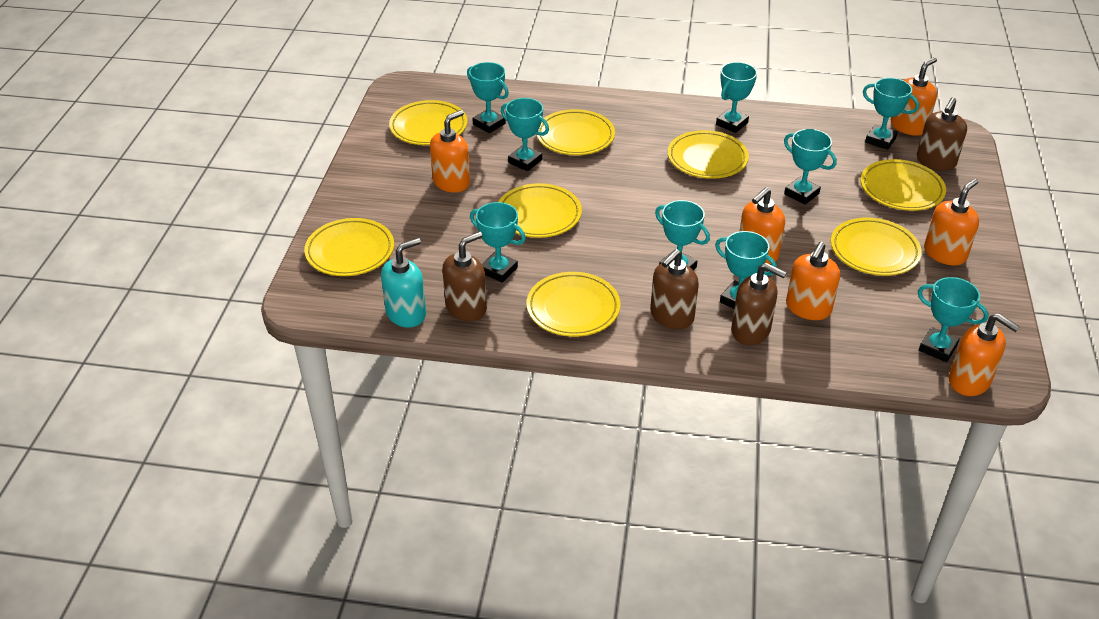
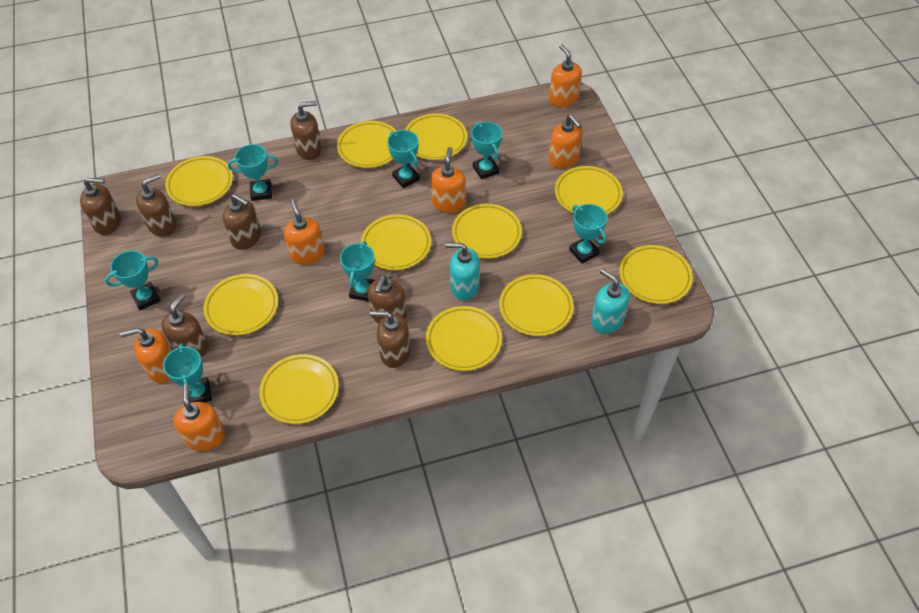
brown soap dispenser: [442,232,487,321] [650,249,699,329] [731,263,787,345] [917,97,967,171] = 4 -> [80,178,121,235] [136,174,177,237] [161,293,209,358] [223,194,261,250] [290,101,322,160] [367,275,407,324] [370,311,411,368] = 7
turquoise soap dispenser: [381,238,426,327] = 1 -> [445,243,480,300] [591,269,630,334] = 2
turquoise trophy: [467,62,509,133] [470,202,526,283] [501,98,549,171] [655,200,710,270] [715,231,777,309] [716,62,757,133] [784,129,837,205] [863,78,919,150] [918,277,989,362] = 9 -> [105,250,161,310] [163,344,212,403] [228,144,278,201] [340,241,375,302] [387,130,420,188] [471,122,502,180] [569,204,607,264] = 7
yellow plate: [304,218,394,276] [389,100,467,145] [498,183,582,238] [527,272,621,337] [537,109,615,155] [668,130,749,179] [831,217,922,276] [861,159,946,211] = 8 -> [165,156,233,206] [204,274,278,336] [259,354,339,424] [337,121,397,168] [361,214,431,270] [405,113,467,160] [426,306,502,371] [452,204,522,259] [499,274,574,336] [555,166,623,214] [619,245,693,304] = 11

